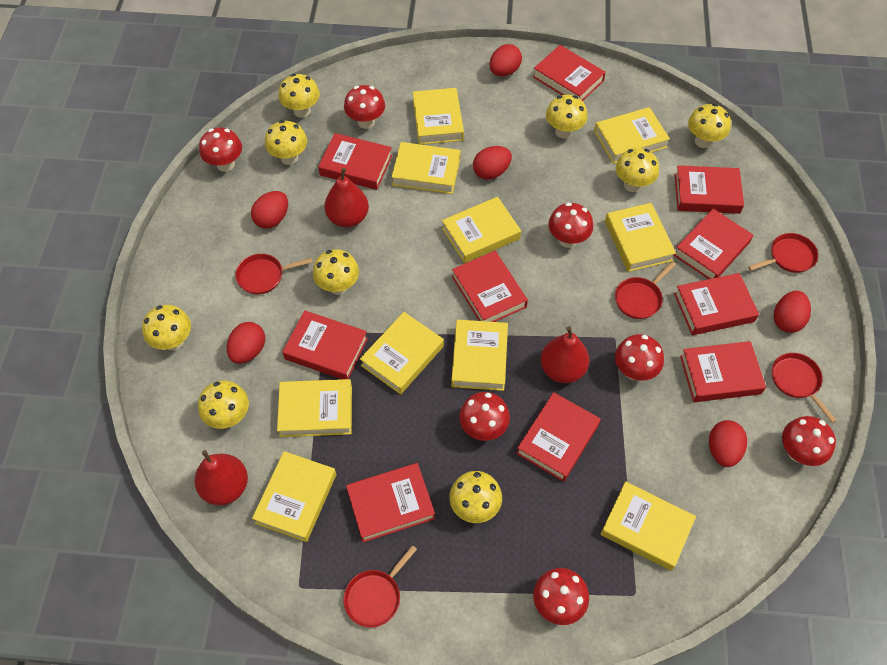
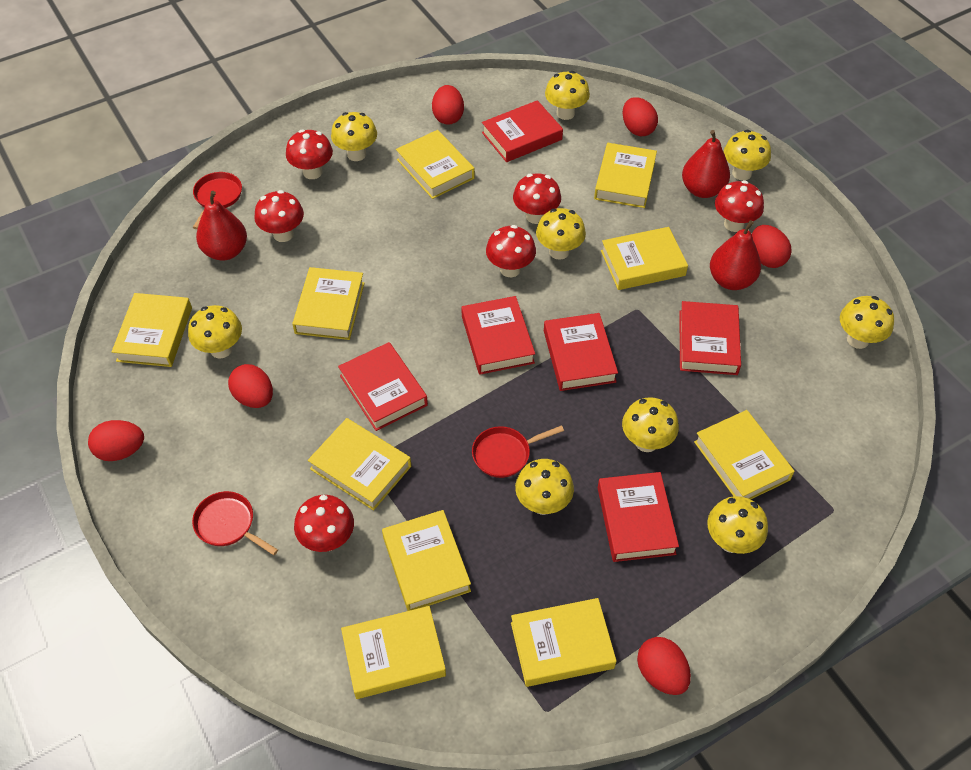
red book: [283,310,368,379] [318,133,392,190] [346,463,435,542] [452,251,528,322] [516,392,601,482] [533,45,606,101] [674,209,753,279] [674,273,759,335] [675,165,744,214] [680,341,766,402] = 10 -> [338,342,428,431] [461,296,535,375] [482,100,563,162] [544,313,618,391] [598,472,679,562] [679,301,741,375] = 6
red mushroom: [199,128,242,172] [344,85,385,129] [459,392,510,441] [533,568,589,625] [548,202,593,248] [615,334,664,380] [782,416,836,466] = 7 -> [254,190,304,242] [286,130,333,179] [294,495,354,552] [486,225,536,277] [513,173,561,224] [715,181,764,232] = 6
red pan: [235,254,313,294] [343,545,417,628] [615,261,676,319] [748,233,818,273] [772,353,837,423] = 5 -> [192,491,278,555] [193,172,242,229] [472,425,564,478] = 3

